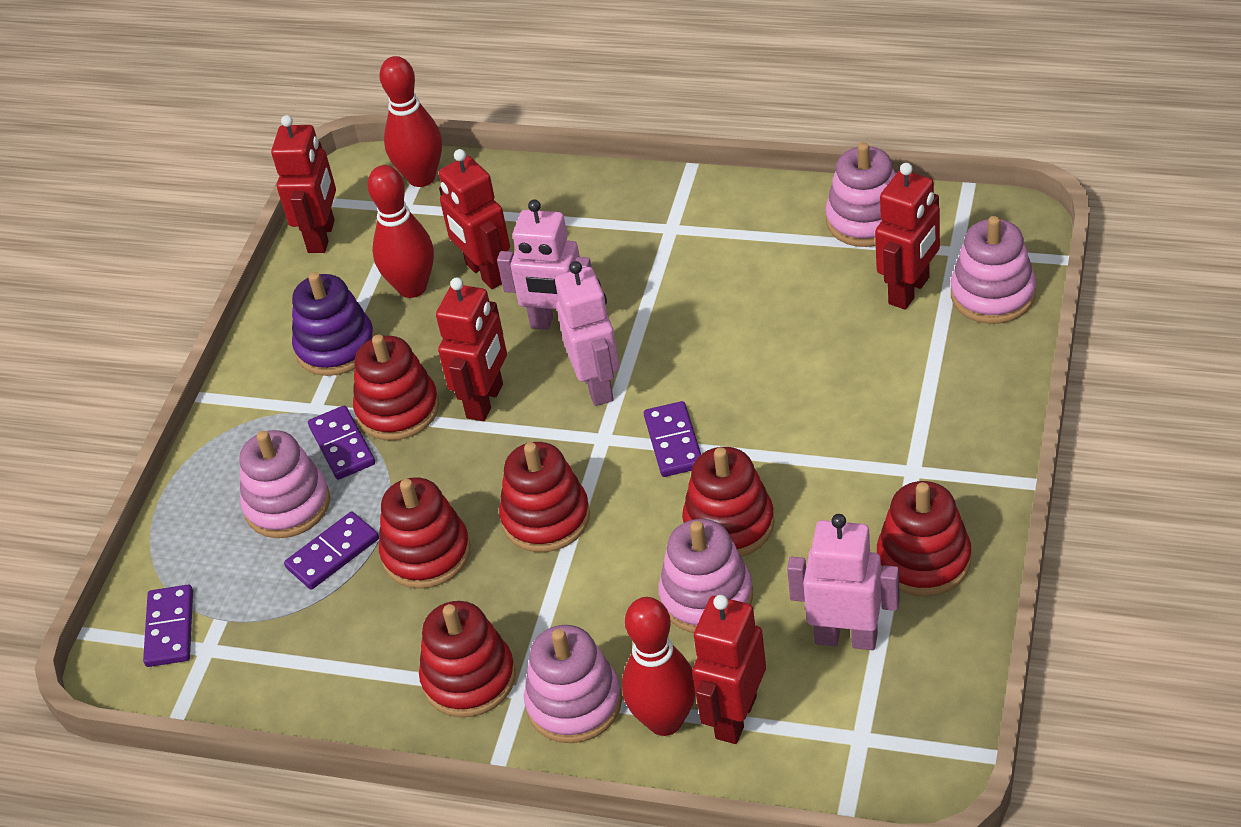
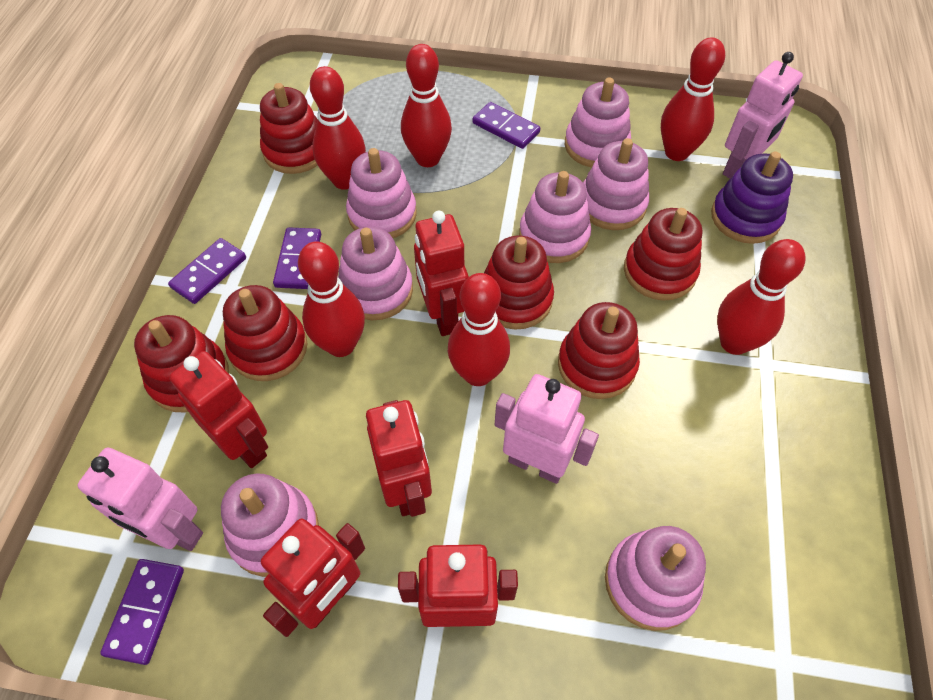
pink stacking toy: [239,430,330,538] [524,625,622,743] [658,519,753,633] [825,142,896,247] [951,216,1036,324] = 5 -> [221,474,319,577] [338,227,413,320] [346,148,417,238] [519,171,591,263] [565,78,631,168] [583,138,649,230] [605,526,706,631] = 7
red bowling pin: [367,165,434,298] [380,56,442,187] [622,597,696,736] = 3 -> [298,241,365,357] [310,66,366,190] [401,44,452,167] [448,273,510,386] [661,38,725,161] [717,239,806,355] = 6

